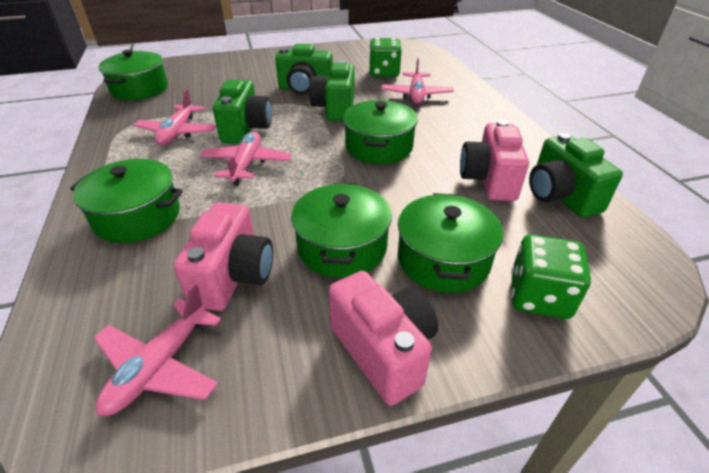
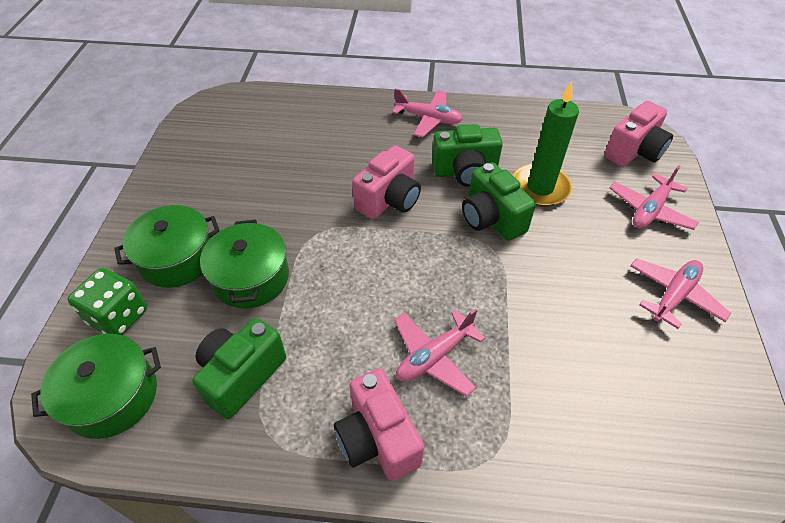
green camera: [213,80,272,143] [275,44,333,95] [309,60,355,121] [529,133,623,218] = 4 -> [193,318,286,419] [432,124,503,187] [462,162,536,241] = 3
green candle: none = 0 -> [513,81,579,206] = 1
green dice: [369,38,402,77] [511,234,591,319] = 2 -> [67,268,147,335] = 1
green pot: [70,159,183,243] [99,50,168,100] [291,183,392,278] [343,100,418,164] [398,193,503,293] = 5 -> [31,334,161,439] [114,205,220,288] [200,219,289,308] = 3

